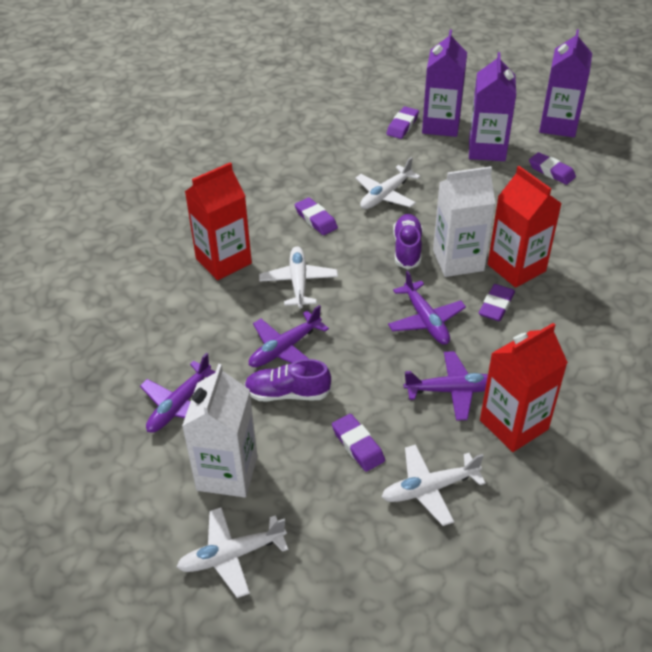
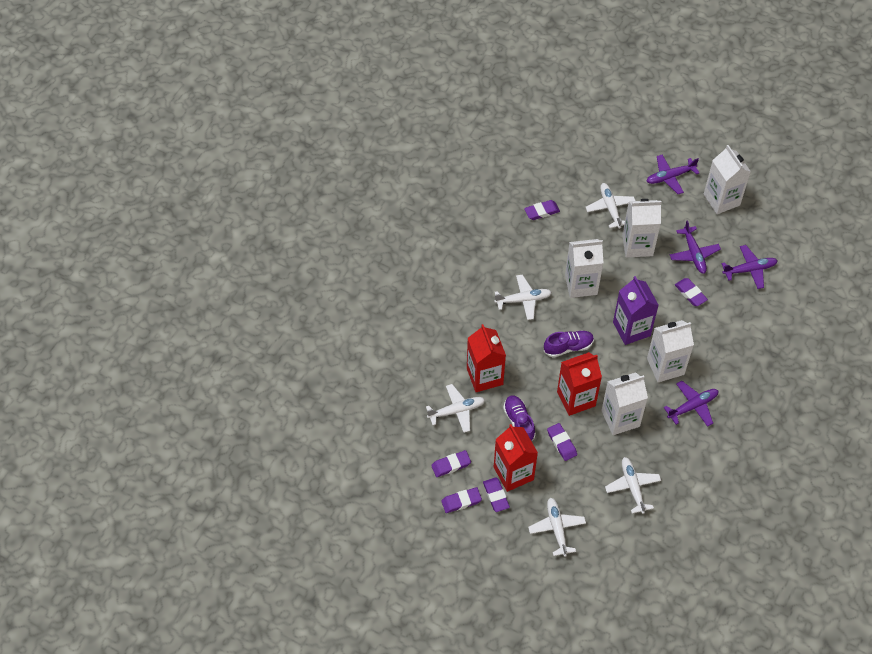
purple carton: [422,30,467,137] [469,52,516,161] [539,29,592,137] = 3 -> [613,276,659,345] = 1
purple eraser: [295,197,338,235] [332,414,385,472] [386,107,419,139] [479,284,515,321] [529,152,576,185] = 5 -> [431,450,471,477] [441,487,482,513] [483,477,510,512] [524,200,560,220] [547,423,577,461] [675,278,708,306] = 6
white carton: [182,364,257,497] [433,166,495,277] = 2 -> [565,239,604,298] [601,372,648,435] [622,199,662,258] [647,320,694,382] [703,145,751,214] = 5
white plane: [177,507,288,598] [259,246,338,309] [355,157,420,209] [382,445,486,526] = 4 -> [426,384,485,433] [494,274,552,320] [528,498,586,557] [586,183,636,229] [605,457,661,514] = 5

